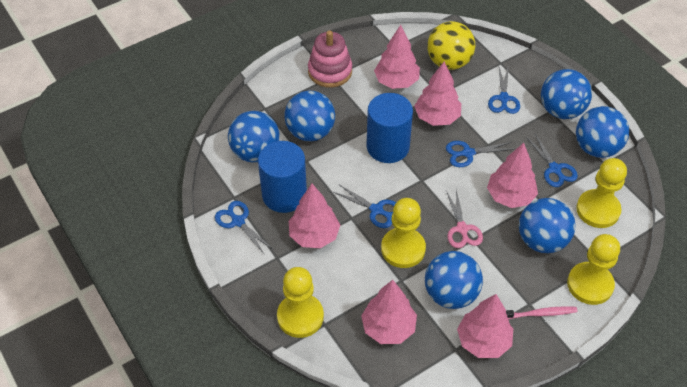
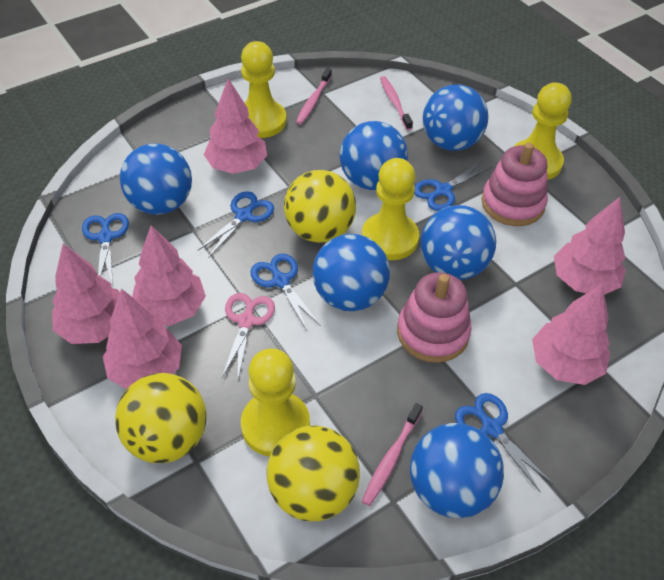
blue cylinder: [258,141,307,213] [366,93,413,163] = 2 -> none = 0
pink stacking toy: [308,30,352,88] = 1 -> [397,272,472,363] [481,143,548,226] = 2
pink toothbrush: [506,306,577,319] = 1 -> [296,68,332,125] [362,403,423,506] [380,76,413,130] = 3
yellow ball: [427,21,475,70] = 1 -> [115,373,207,463] [267,425,360,521] [284,170,356,243] = 3

